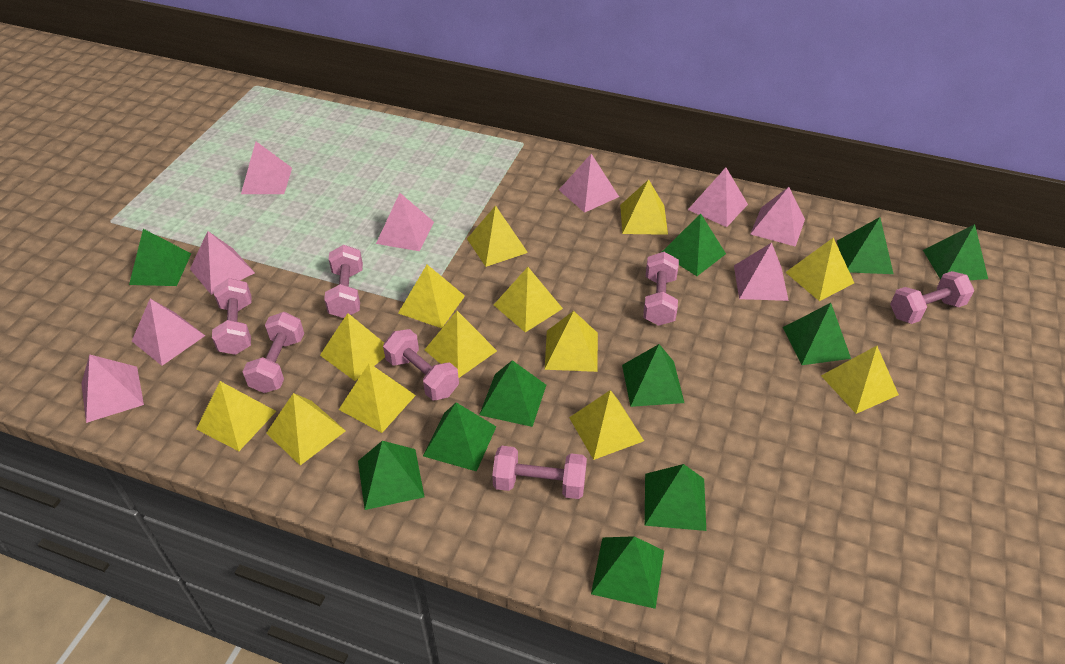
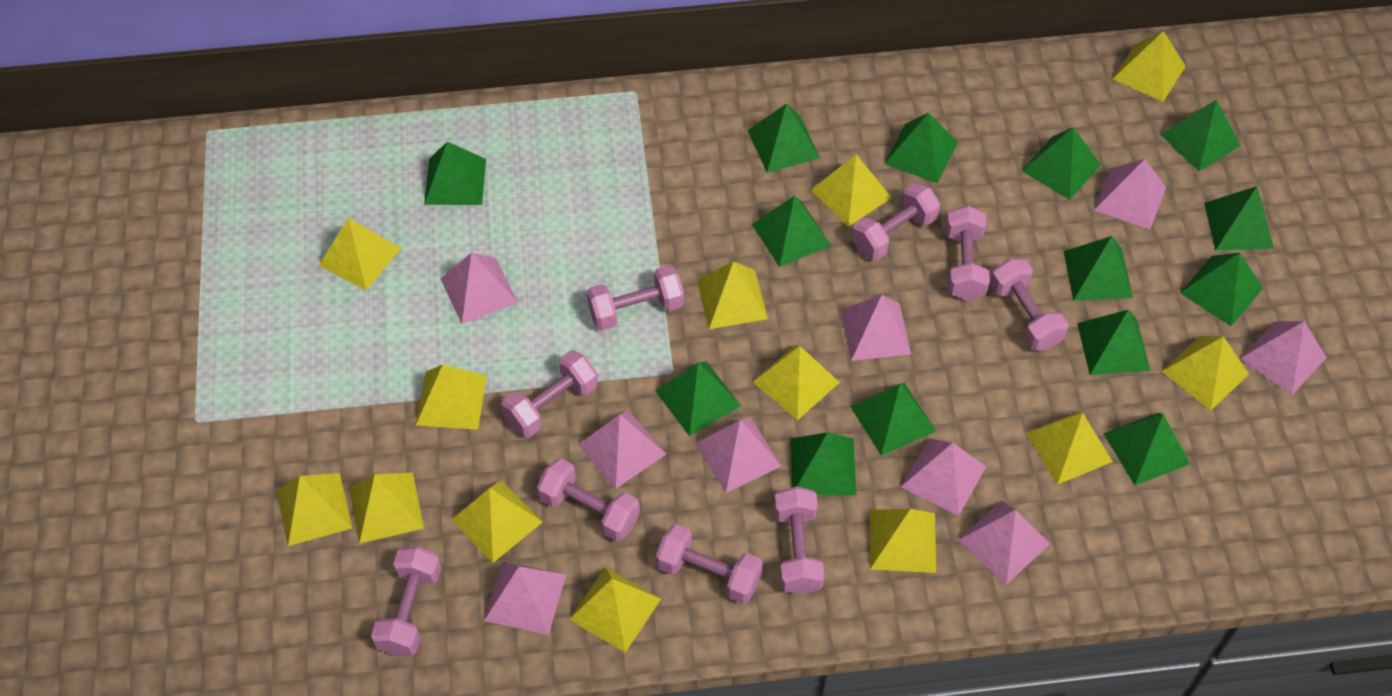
green pyramid: [129,229,191,286] [358,441,424,510] [423,403,496,472] [479,360,546,427] [591,536,664,609] [622,344,684,407] [645,464,706,531] [662,213,726,276] [783,303,851,365] [837,217,894,274] [923,224,988,280] = 11 -> [424,142,486,205] [656,361,741,436] [747,103,820,173] [752,196,831,267] [790,432,857,495] [850,383,936,456] [884,113,958,183] [1022,127,1101,200] [1064,236,1133,301] [1077,310,1150,375] [1103,413,1190,485] [1160,99,1240,171] [1180,252,1263,326] [1204,186,1274,250] = 14
pink dumbbell: [212,278,252,355] [242,312,304,393] [324,245,363,318] [383,329,459,401] [492,446,587,499] [643,252,679,326] [890,271,974,324] = 7 -> [371,547,441,656] [502,350,598,437] [537,458,640,542] [587,265,684,330] [656,524,763,604] [774,486,824,595] [851,183,941,260] [945,205,990,300] [990,259,1069,350] = 9

